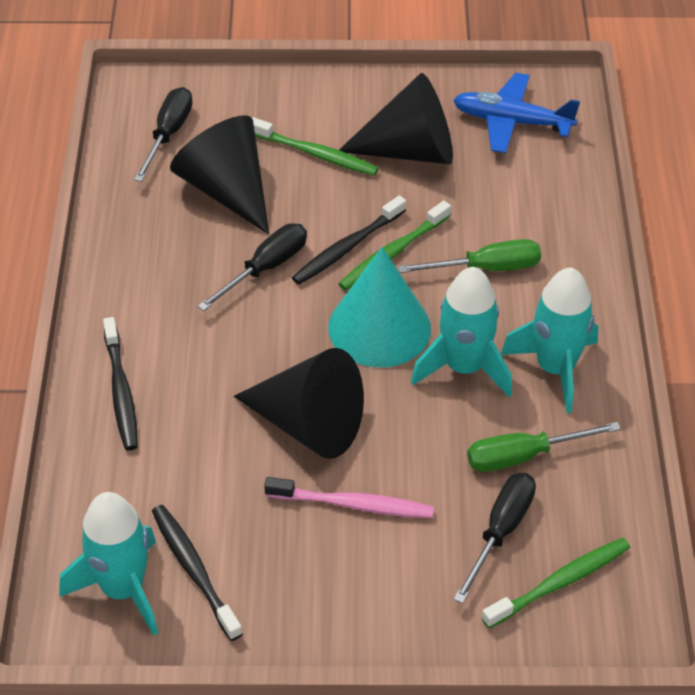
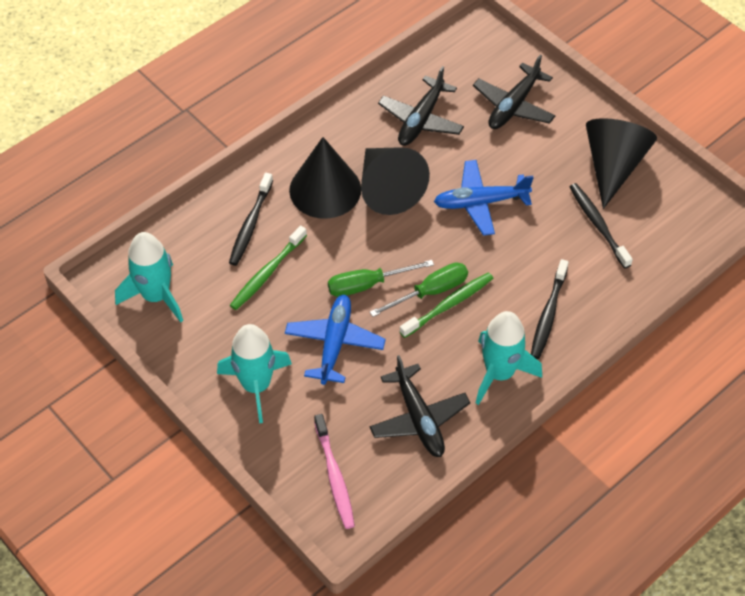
black plane: none = 0 -> [369,355,470,457] [378,66,464,146] [473,55,555,129] = 3
black screwdriver: [134,87,193,182] [198,223,307,311] [454,473,536,604] = 3 -> none = 0
blue plane: [453,73,580,153] = 1 -> [285,295,386,385] [434,160,534,236] = 2
green toothbrush: [252,117,379,176] [338,201,451,291] [482,538,630,628] = 3 -> [230,225,307,310] [399,272,494,338] = 2
turquoise cone: [328,247,431,367] = 1 -> none = 0

